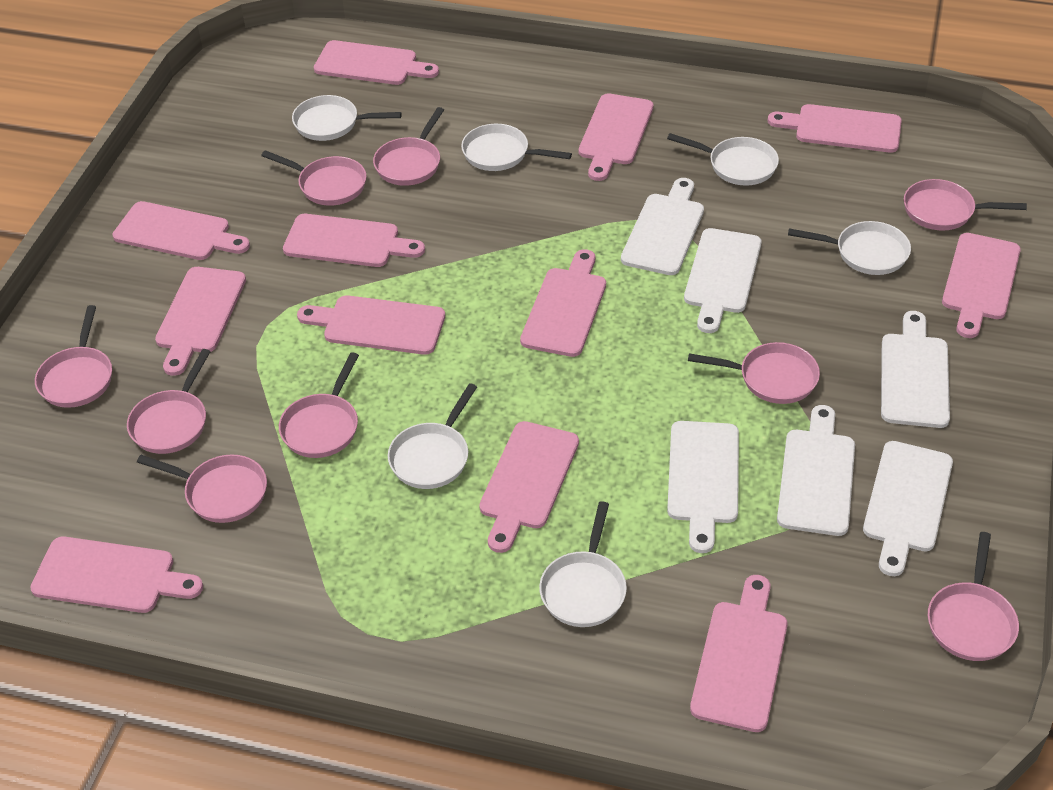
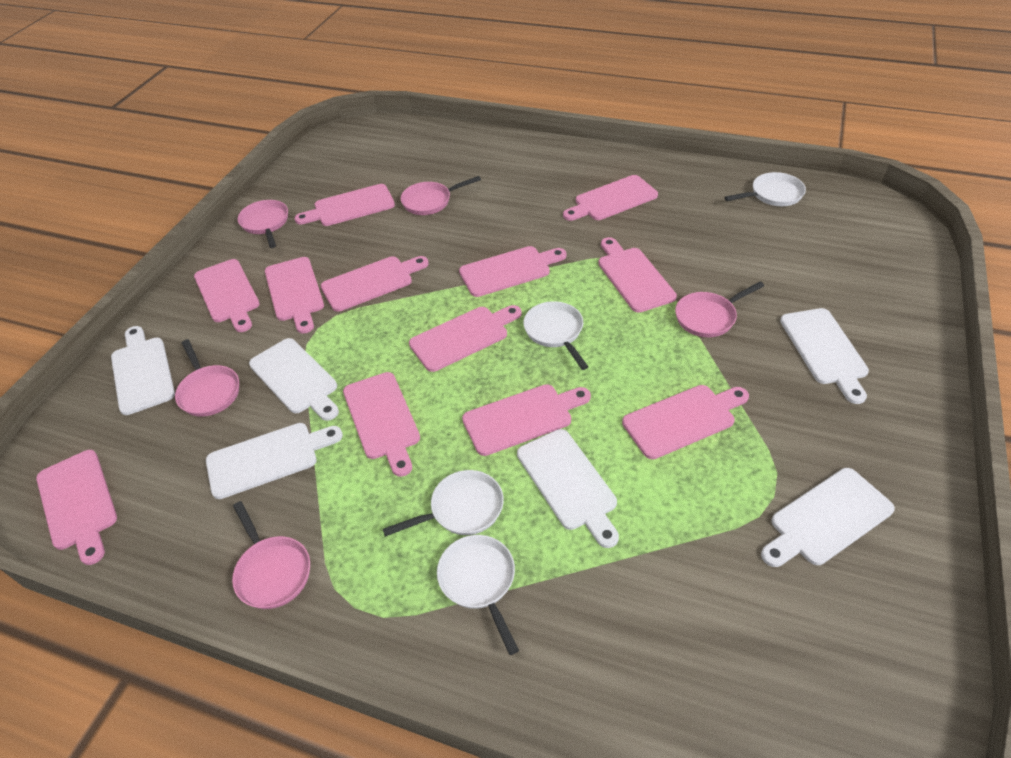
pink pan: [35,305,112,408] [127,349,211,454] [137,454,267,523] [261,150,367,206] [279,352,359,458] [373,107,444,186] [688,342,820,404] [904,179,1027,231] [928,532,1019,661] = 9 -> [175,339,239,417] [232,501,310,609] [238,200,288,248] [401,176,481,215] [675,281,764,337] = 5
white pan: [292,95,402,141] [388,383,477,489] [461,124,572,171] [539,501,627,627] [667,133,779,185] [788,221,911,275] = 6 -> [383,470,504,537] [437,535,519,655] [523,301,588,370] [724,172,806,206] = 4

